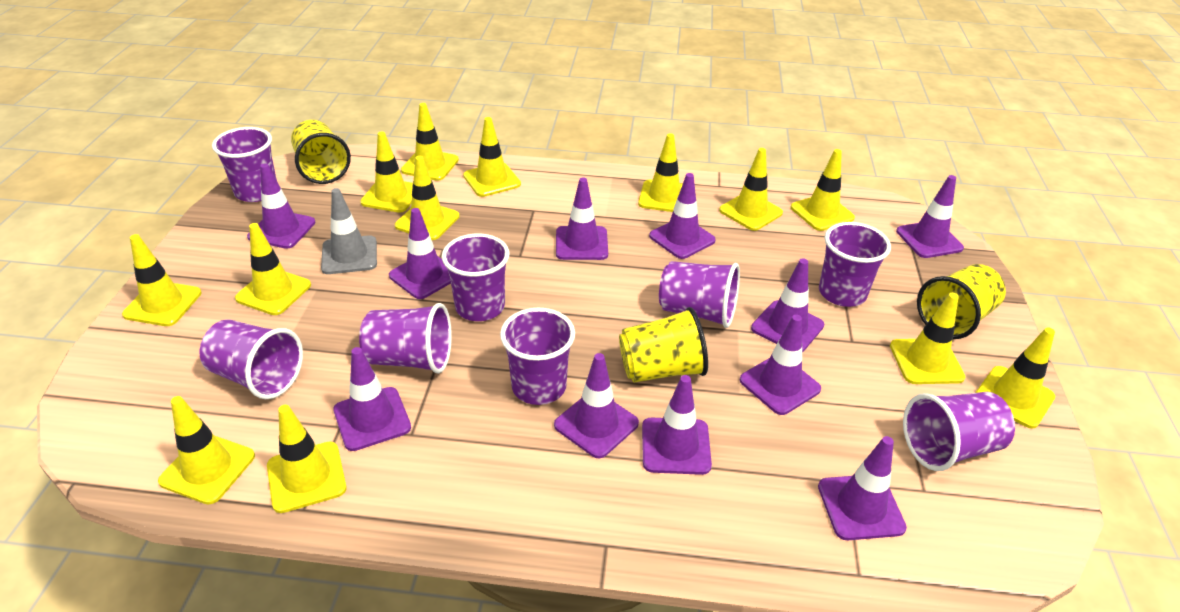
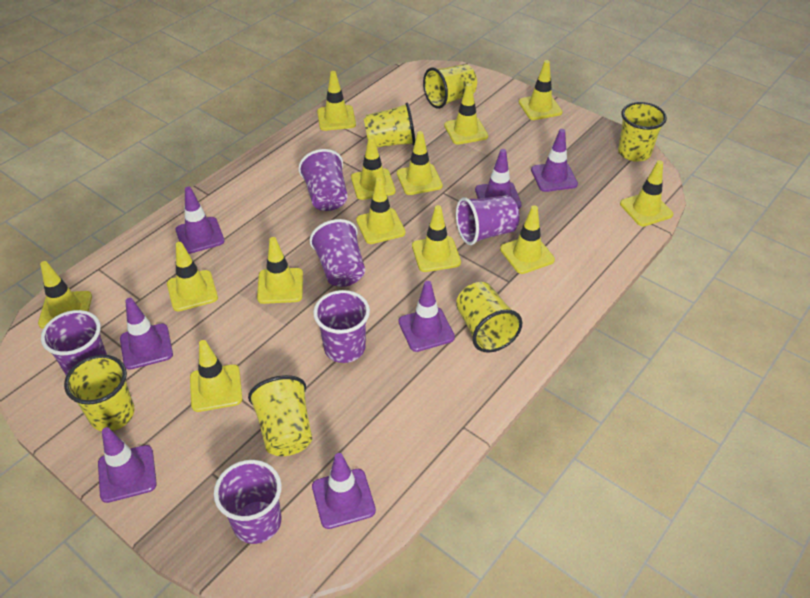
grey traffic cone: [321,188,377,274] = 1 -> none = 0
purple cup: [200,319,303,399] [212,127,277,202] [359,303,452,374] [442,234,509,321] [500,308,575,405] [659,261,740,328] [819,222,891,307] [903,392,1015,471] = 8 -> [41,310,107,376] [214,460,282,544] [298,149,347,211] [310,219,365,287] [313,290,370,363] [456,195,520,245] = 6
purple traffic cone: [247,163,315,249] [333,347,411,451] [389,208,451,299] [554,353,639,458] [556,178,608,260] [642,375,712,475] [649,173,716,259] [740,315,821,415] [751,258,824,352] [818,436,907,540] [896,175,964,258] = 11 -> [98,427,157,503] [120,298,173,370] [175,187,225,254] [312,453,376,529] [398,281,455,352] [475,149,522,209] [531,129,578,192] = 7
yellow cup: [291,120,351,184] [619,307,708,383] [917,264,1006,339] = 3 -> [64,355,135,431] [248,375,312,456] [364,102,415,147] [423,64,477,109] [456,282,522,353] [618,102,667,162] = 6

